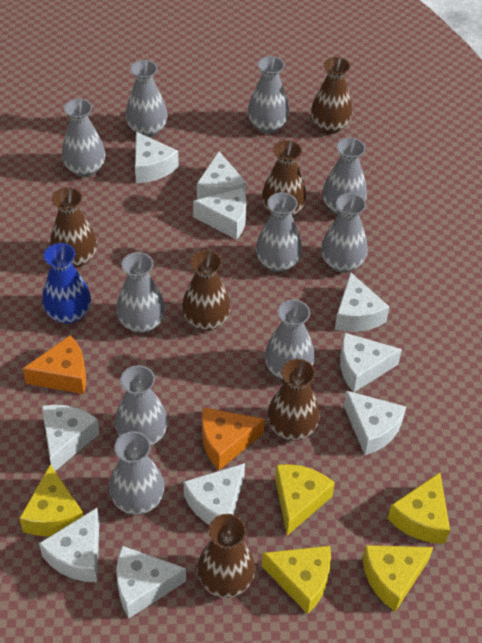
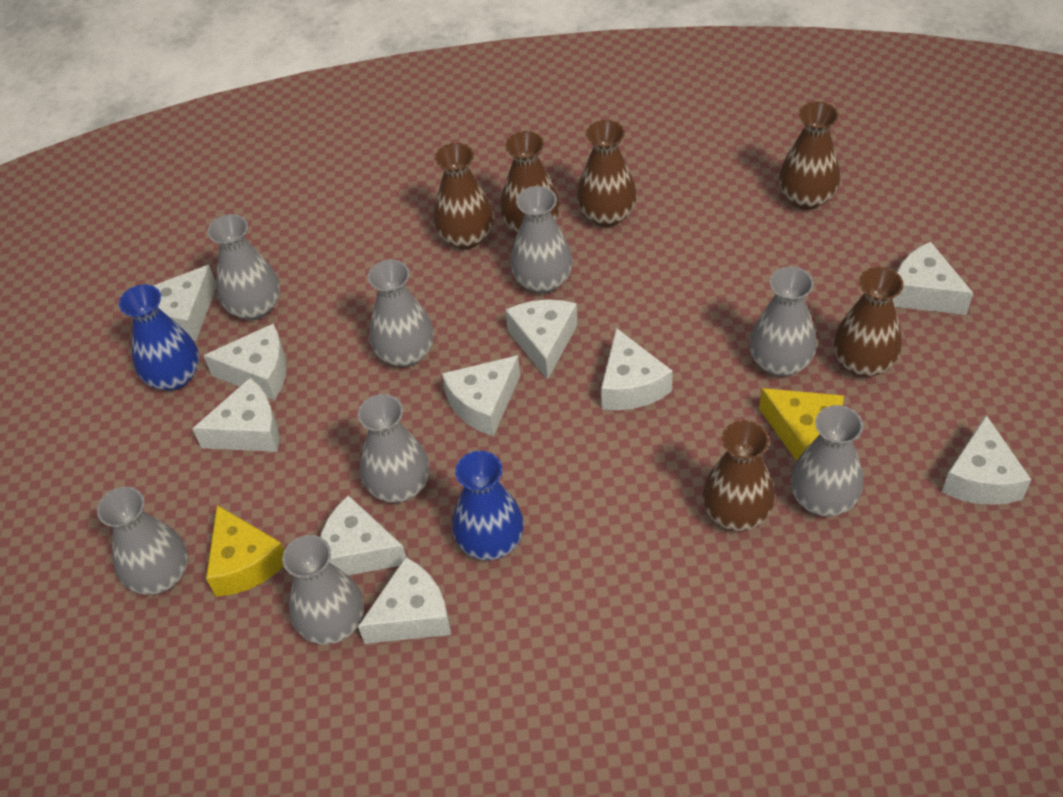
blue vase: [42,243,91,324] = 1 -> [119,284,199,391] [452,451,524,560] = 2
grey vase: [62,99,105,177] [109,431,164,514] [115,365,168,446] [116,252,165,333] [126,60,168,137] [248,56,289,133] [256,192,302,272] [265,300,315,380] [321,193,368,273] [323,138,367,215] = 10 -> [97,487,188,595] [207,214,280,320] [282,535,364,645] [358,394,429,503] [368,260,434,367] [510,186,572,294] [750,266,817,377] [791,405,863,517] = 8
orange cheese: [23,335,86,394] [202,408,265,470] = 2 -> none = 0
yellow cheese: [19,465,84,536] [262,546,331,614] [275,464,335,536] [362,545,433,612] [388,472,450,544] = 5 -> [206,505,284,597] [759,388,844,461] = 2

